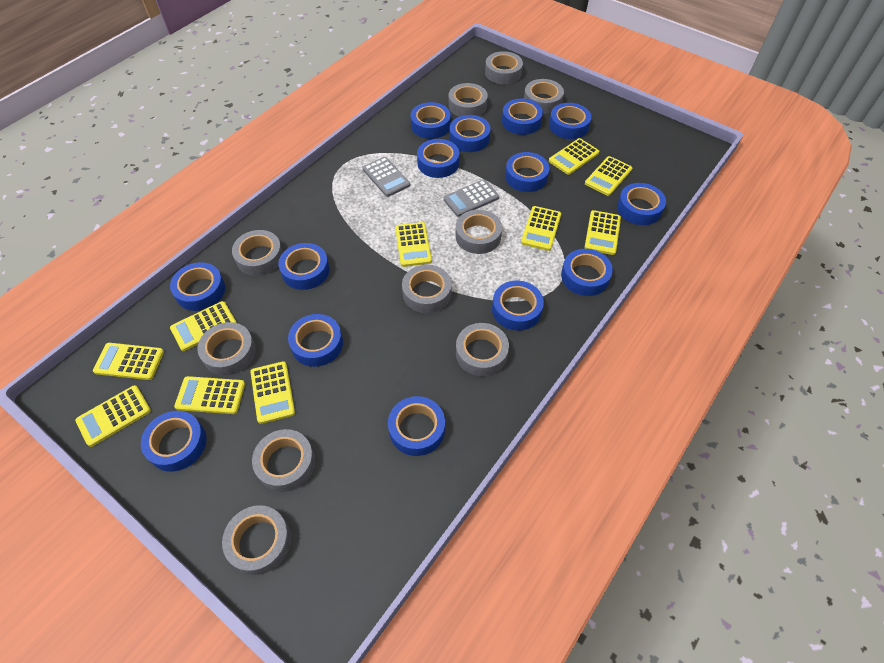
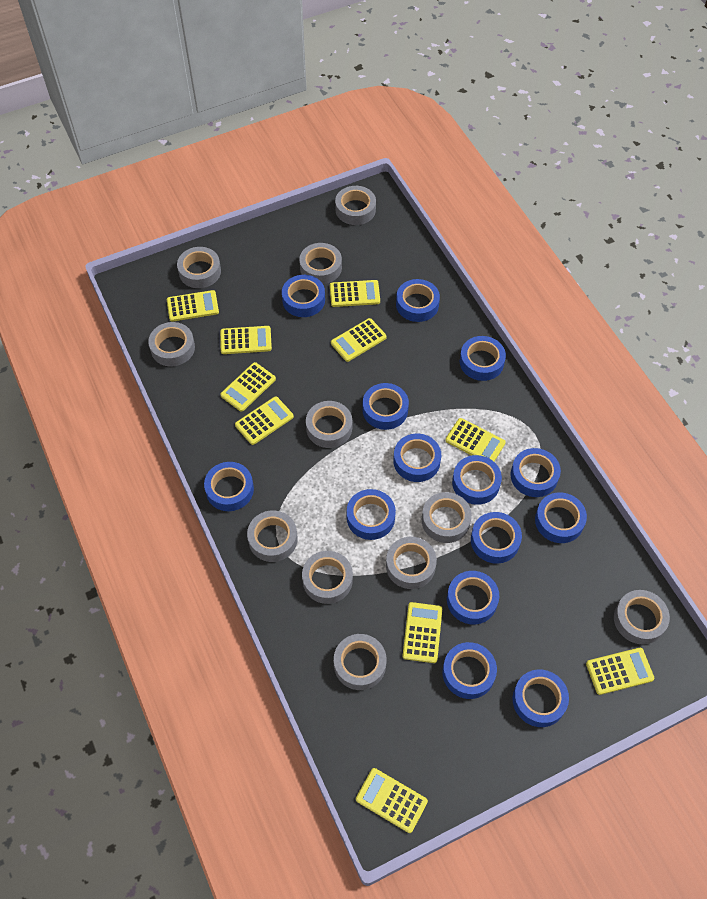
grey calculator: [362,157,410,197] [443,179,499,217] = 2 -> none = 0
grey tape: [197,322,256,376] [222,505,291,575] [232,230,283,276] [252,429,315,492] [402,265,452,313] [448,83,488,117] [455,210,502,254] [456,323,509,376] [485,51,523,84] [524,79,564,114] = 10 -> [148,322,195,366] [177,247,221,288] [247,510,298,562] [299,243,342,284] [302,551,353,604] [306,401,352,448] [334,634,387,690] [335,186,376,225] [386,537,437,589] [422,492,472,543] [614,590,670,645] = 11

